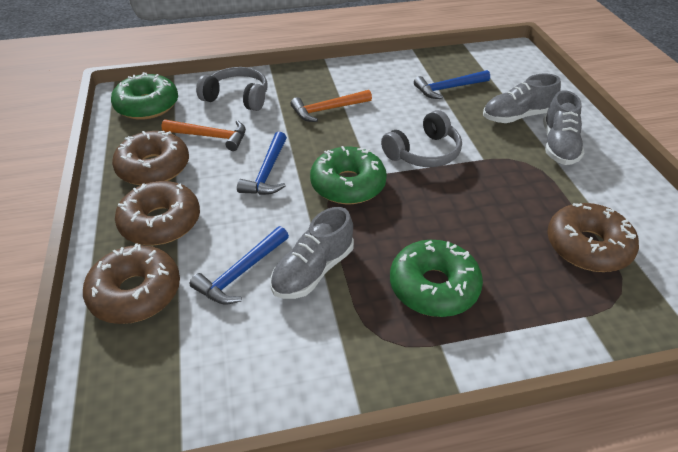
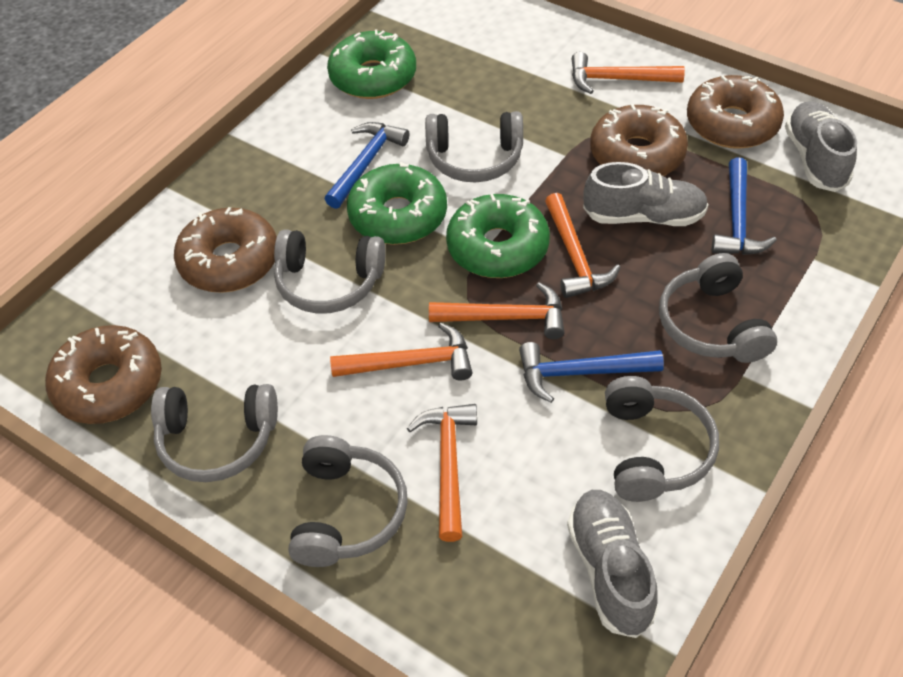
grey headphones: [196,67,267,111] [381,110,462,167] = 2 -> [151,384,278,482] [274,229,386,314] [288,435,408,567] [425,111,523,183] [605,376,719,502] [659,253,777,363] = 6
orange hammer: [161,119,246,151] [291,90,372,122] = 2 -> [330,323,473,380] [407,404,477,542] [429,282,565,339] [545,193,621,298] [572,52,685,94] = 5

